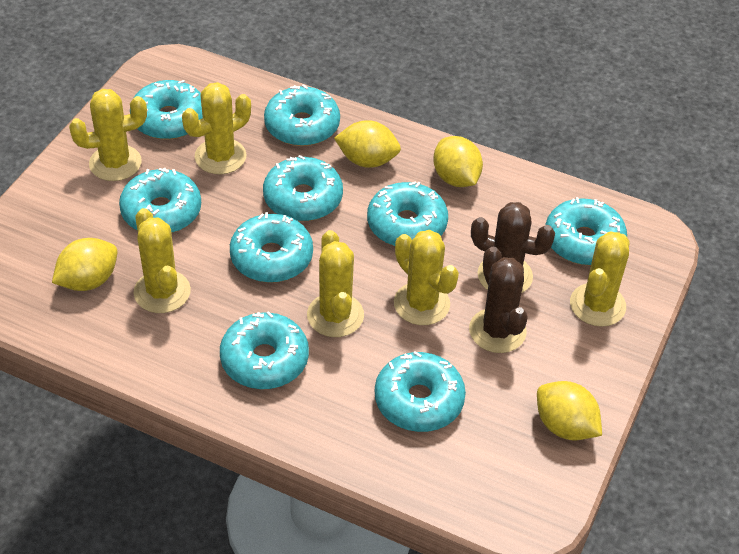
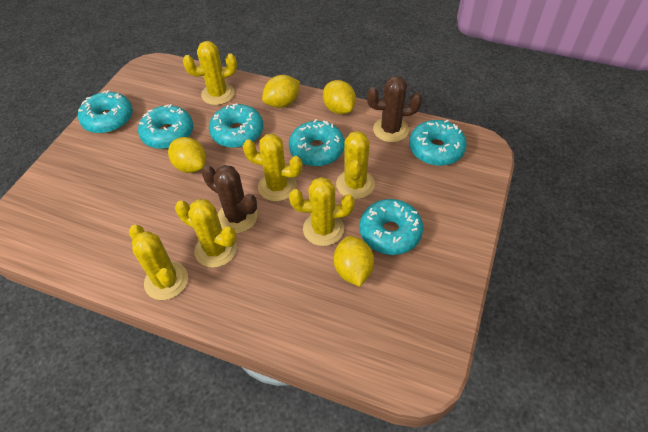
turquoise donut: [119,168,201,233] [130,80,203,140] [220,311,309,389] [230,212,313,283] [263,155,343,221] [264,84,340,146] [367,182,448,246] [375,351,466,432] [546,197,627,266] = 9 -> [78,90,133,134] [138,104,193,149] [209,104,263,148] [289,119,345,166] [359,199,423,255] [409,120,467,166] = 6

